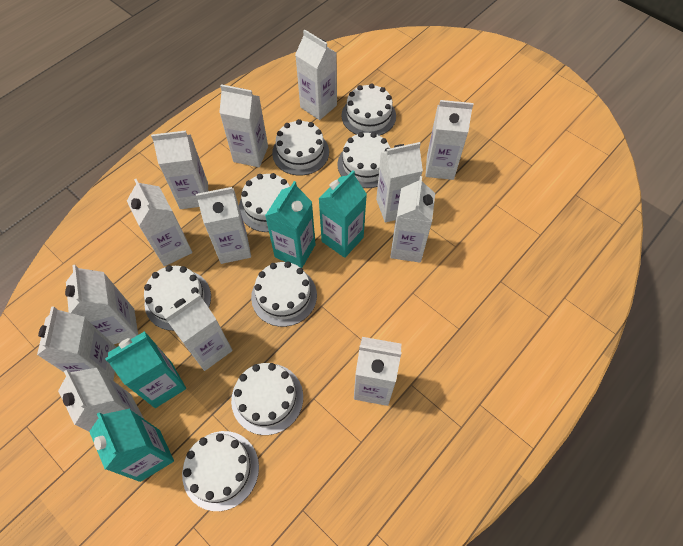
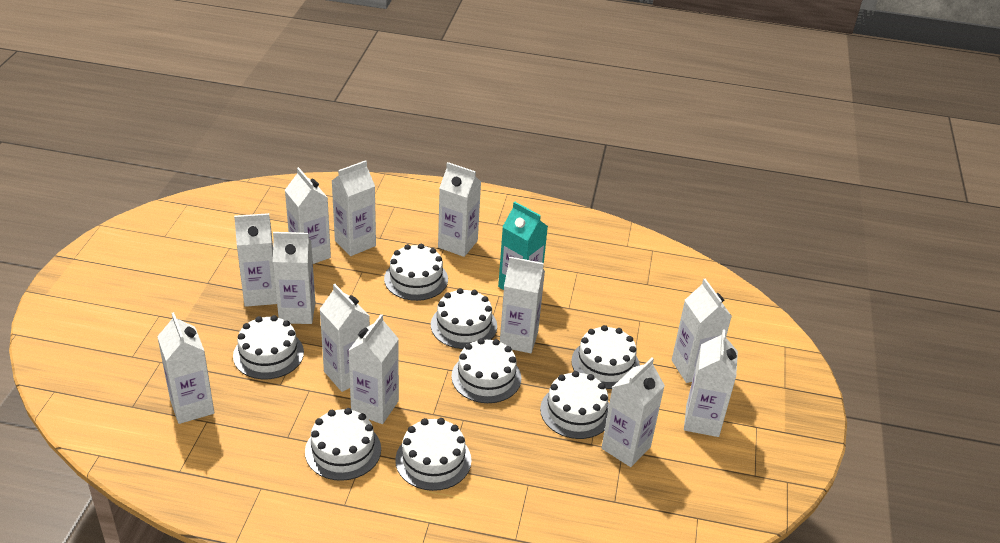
turquoise carton: [89,409,174,482] [105,331,186,408] [265,181,316,268] [318,170,367,258] = 4 -> [498,202,548,290] = 1
white carton: [37,307,117,380] [58,368,144,431] [65,265,138,344] [127,179,193,266] [151,131,208,209] [163,292,233,371] [196,187,251,264] [219,84,268,167] [295,29,337,120] [354,337,402,406] [376,142,423,222] [390,176,435,263] [425,100,473,180] = 13 -> [157,312,214,424] [234,213,277,307] [273,232,315,324] [285,167,331,264] [319,284,370,392] [332,160,376,256] [348,314,399,424] [438,162,481,257] [500,257,545,353] [602,358,665,467] [672,279,732,383] [684,329,738,437] = 12

